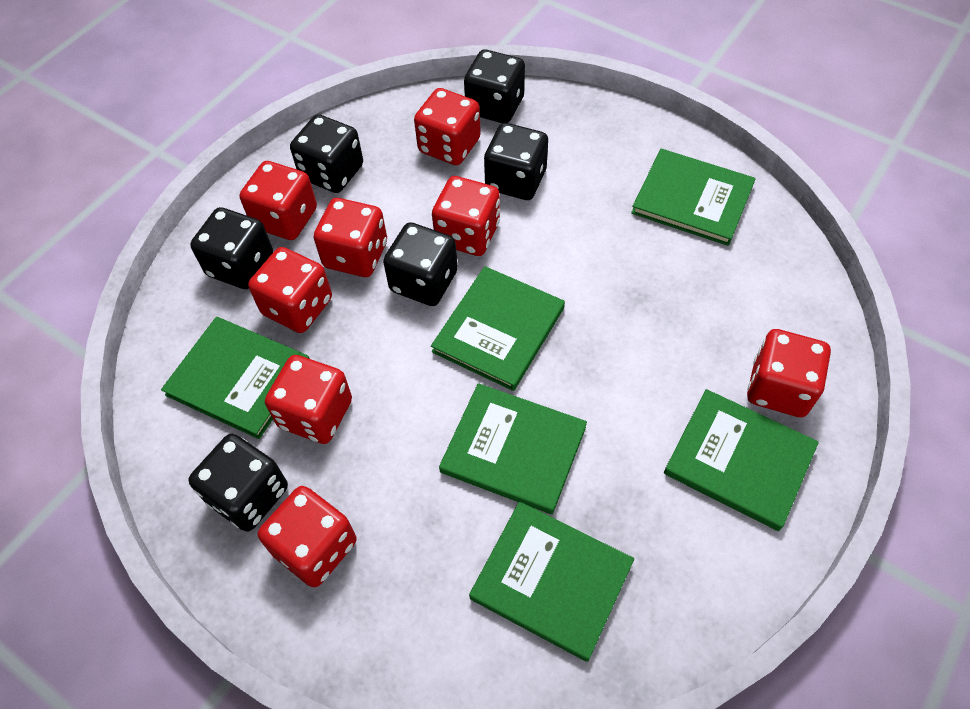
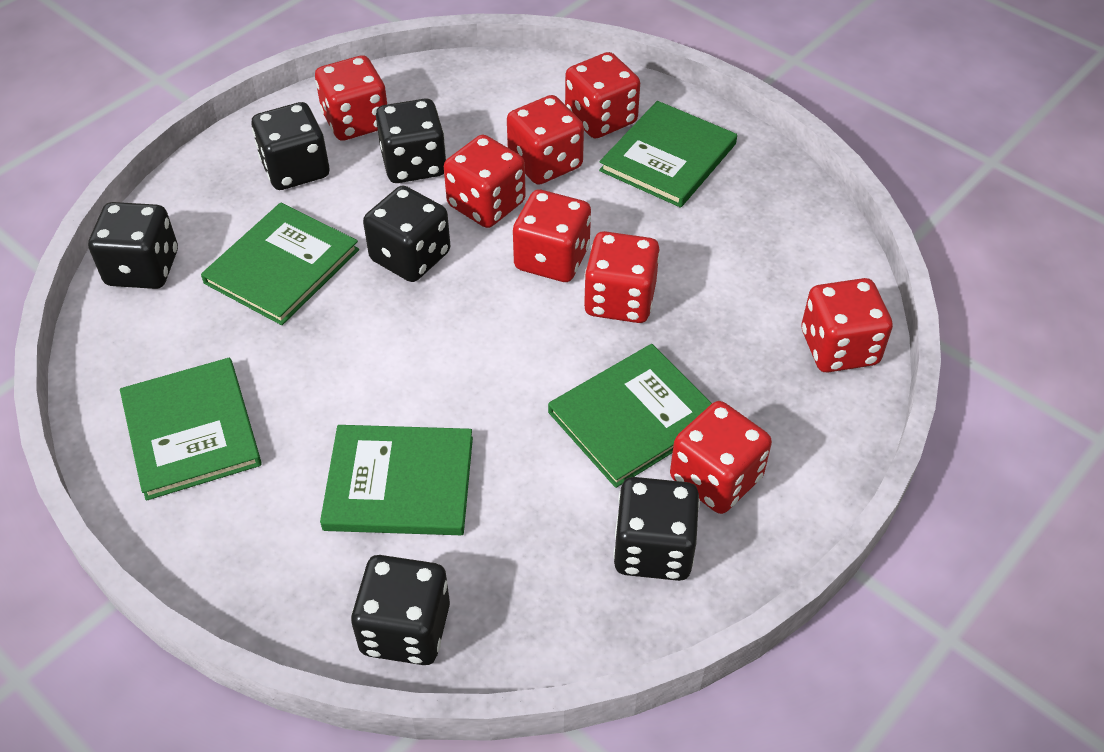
green book: [161,317,310,439] [431,266,565,391] [439,383,587,514] [469,501,634,662] [631,149,756,246] [664,389,819,531] = 6 -> [120,358,262,501] [201,203,359,325] [320,425,473,535] [548,344,712,488] [599,101,737,208] = 5

